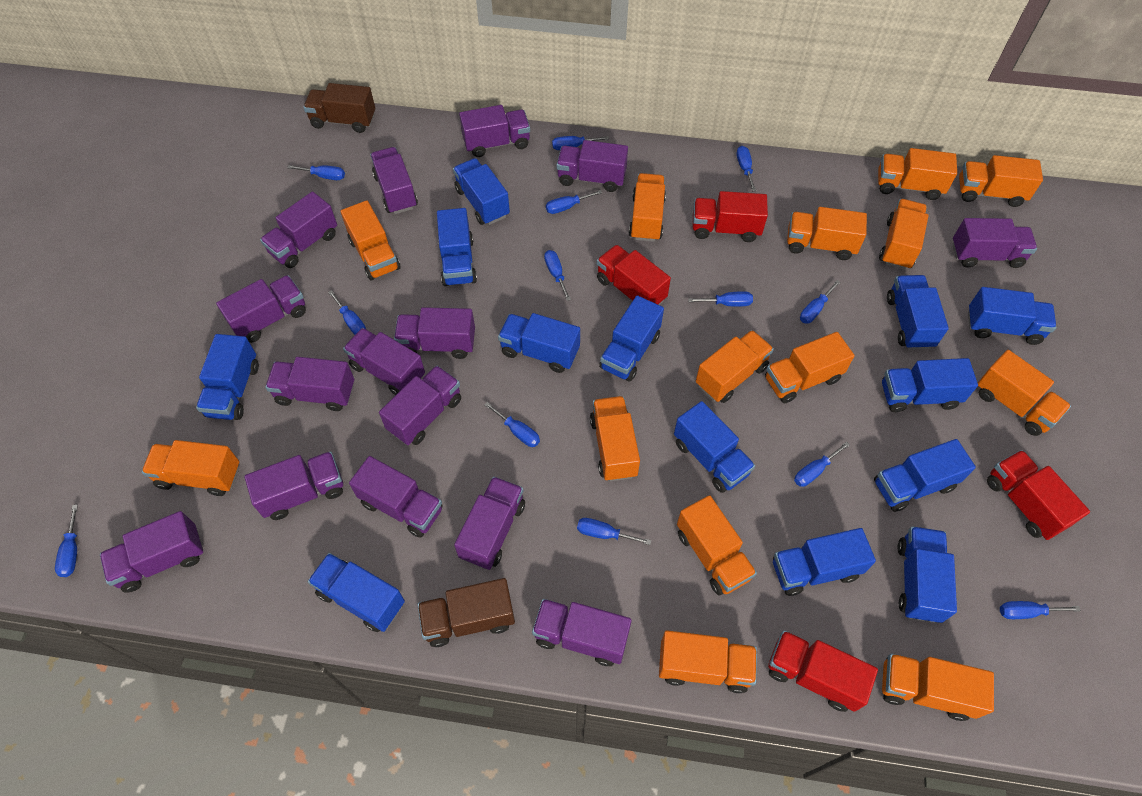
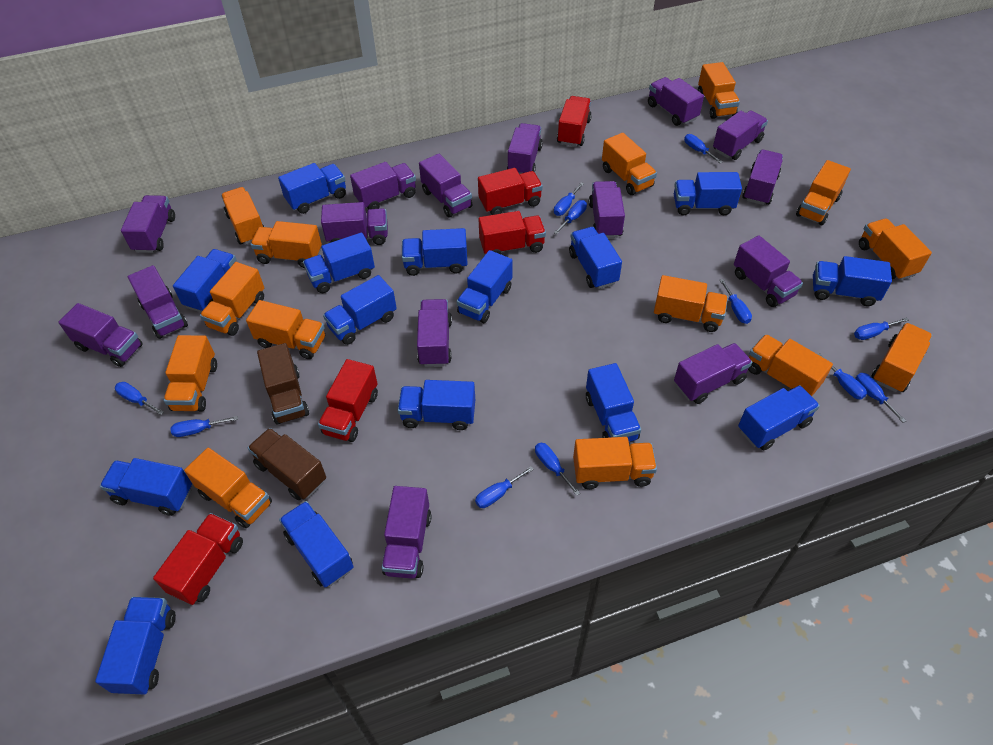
blue screwdriver: [55,505,78,577] [287,165,345,180] [328,290,366,335] [484,402,540,447] [544,250,571,301] [546,190,602,214] [552,136,609,150] [577,518,651,545] [688,291,753,307] [736,146,756,191] [794,442,850,487] [800,280,840,324] [1000,601,1081,619] = 13 -> [115,382,164,415] [170,416,238,437] [475,466,534,508] [535,443,580,496] [554,182,584,216] [554,200,587,234] [684,134,722,163] [720,279,752,324] [818,353,867,400] [854,317,909,340] [855,373,906,423] = 11
blue truck: [196,334,259,420] [308,553,405,632] [437,208,477,286] [453,158,510,225] [498,313,580,373] [599,295,664,382] [674,401,755,493] [773,528,876,596] [874,439,976,512] [882,358,978,412] [887,275,949,350] [897,526,957,623] [968,287,1056,345] = 13 -> [95,597,176,695] [100,458,192,516] [173,249,237,312] [278,163,346,214] [279,501,354,587] [303,232,375,293] [323,275,397,345] [398,380,475,430] [402,228,468,276] [457,250,512,323] [569,227,622,289] [586,363,641,442] [674,172,742,216] [738,385,820,451] [813,256,892,306] = 15
red truck: [597,245,671,305] [693,191,768,242] [768,630,878,712] [987,450,1090,540] = 4 -> [153,513,243,605] [318,359,378,442] [478,168,543,215] [479,211,546,255] [557,96,592,147] = 5

